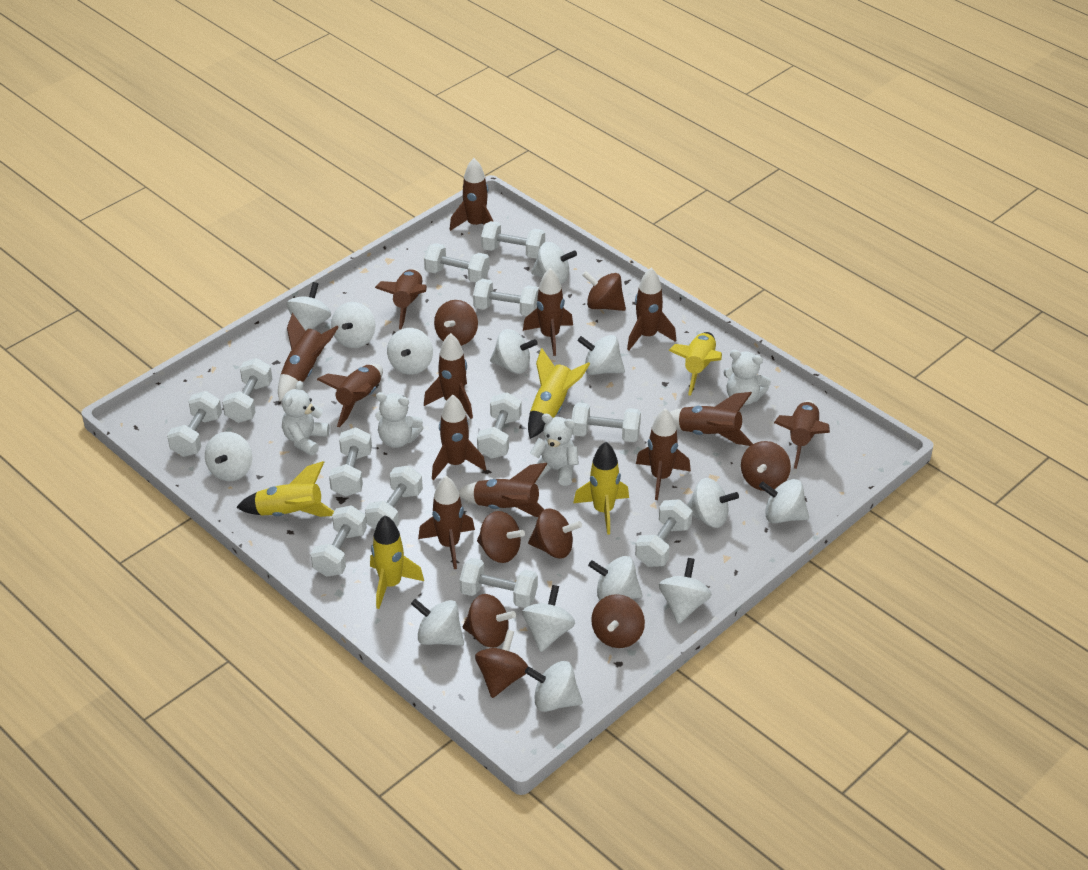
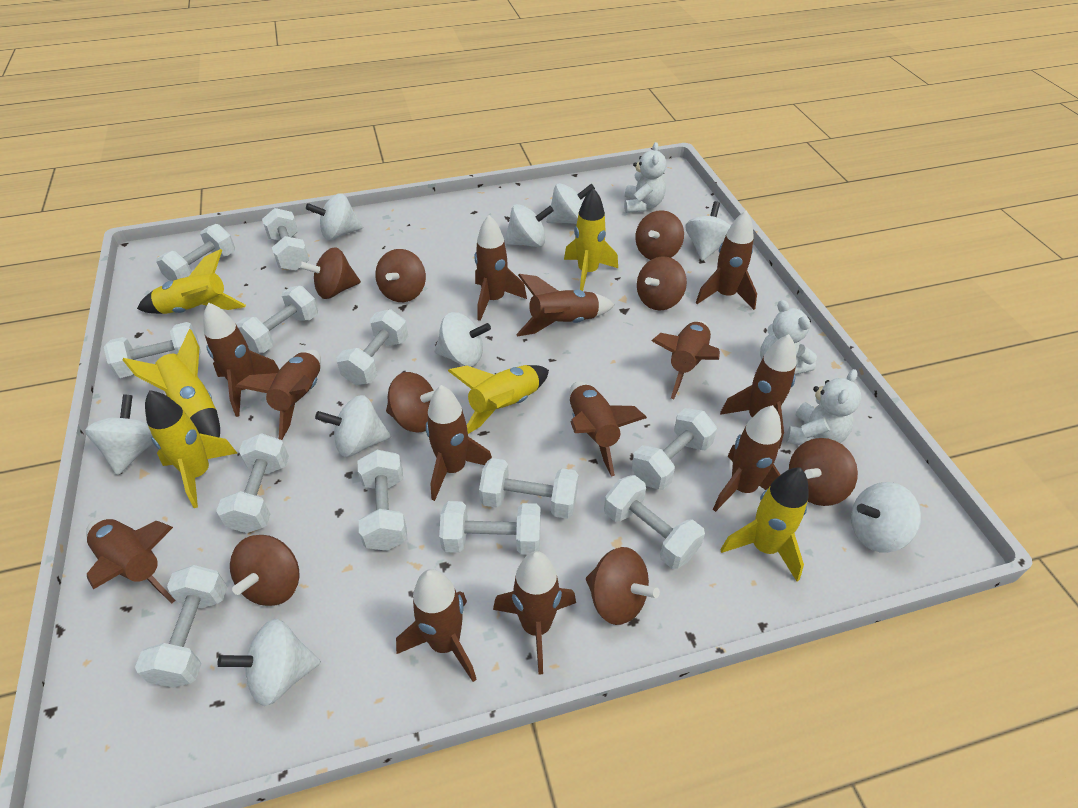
white spinning top: [205,432,252,481] [286,282,331,331] [331,302,375,348] [387,328,433,375] [411,599,464,646] [490,329,538,374] [522,585,575,652] [525,661,583,712] [531,242,577,284] [578,335,625,375] [588,556,643,600] [659,558,712,624] [687,478,739,528] [759,479,809,523] = 14 -> [85,394,153,475] [217,619,321,706] [306,193,363,240] [315,395,391,457] [435,312,491,366] [504,204,554,247] [546,183,595,224] [685,201,730,261] [851,482,921,553] = 9
white teddy bear: [282,381,330,456] [375,392,424,448] [530,414,579,486] [724,350,771,405] = 4 -> [624,142,667,213] [760,300,817,375] [786,369,862,445] = 3
yellow rocket: [236,461,334,517] [370,515,424,609] [528,348,590,439] [573,442,629,535] [668,332,722,396] = 5 -> [123,329,220,438] [137,249,246,314] [145,390,237,508] [448,365,549,434] [564,188,618,291] [720,467,809,581] = 6

